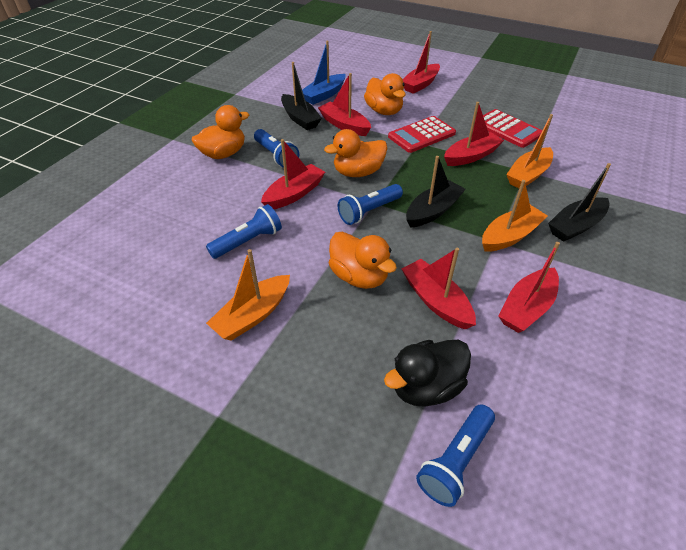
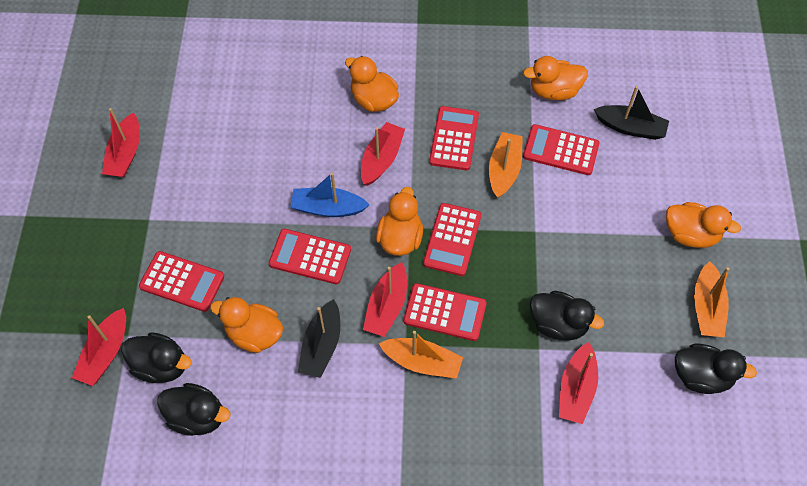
black boat: [281,62,322,130] [406,156,466,228] [548,163,611,242] = 3 -> [298,299,340,378] [594,86,669,140] = 2
black duck: [384,340,471,407] = 1 -> [121,332,192,383] [157,383,231,436] [530,291,604,341] [675,344,757,394] = 4
blue flashlight: [206,204,282,259] [254,129,299,168] [338,184,403,225] [416,404,495,507] = 4 -> none = 0
orange duck: [192,105,249,159] [324,129,388,177] [329,232,397,289] [364,73,406,115] = 4 -> [210,297,283,353] [345,56,399,112] [376,187,423,256] [523,56,588,100] [666,202,741,248] = 5
red boat: [261,139,325,209] [318,73,371,136] [402,248,476,329] [403,31,440,94] [444,102,504,166] [499,242,560,333] = 6 -> [72,308,126,386] [102,108,140,177] [361,122,405,186] [363,262,407,337] [559,342,598,424] = 5
red calculator: [388,116,456,153] [483,109,542,148] = 2 -> [139,251,224,312] [269,229,351,284] [403,283,487,341] [423,203,481,276] [429,106,479,170] [523,124,600,175] = 6

